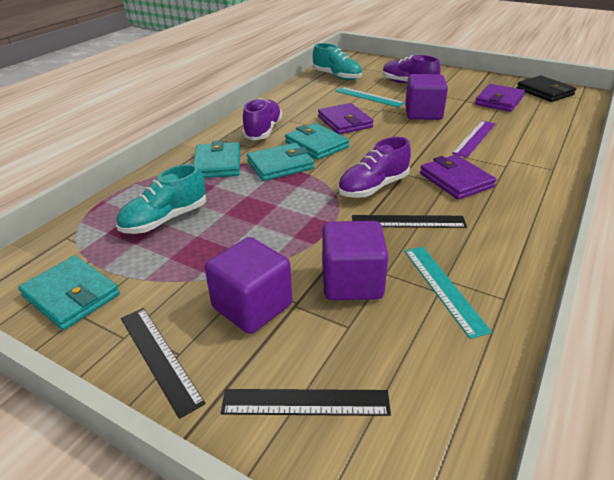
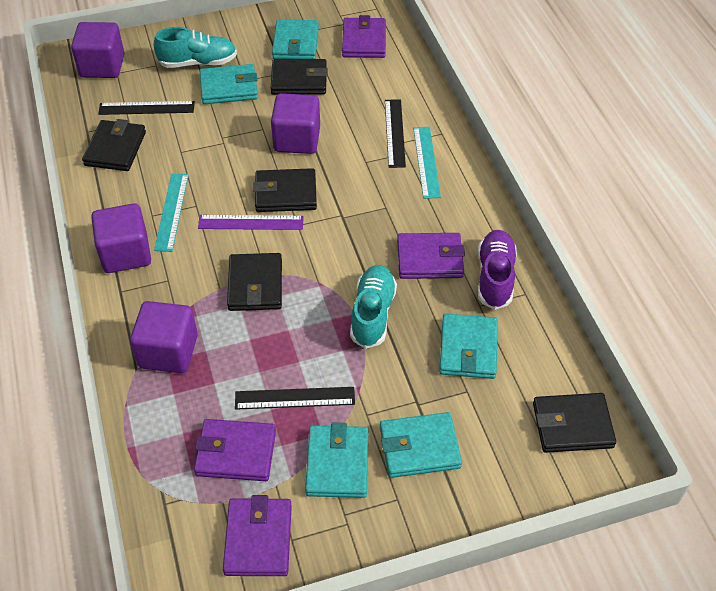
black wallet: [517,75,576,102] = 1 -> [82,119,146,171] [227,253,282,311] [253,168,317,212] [271,59,328,95] [533,393,616,453] = 5
purple cube: [205,237,292,334] [322,221,388,300] [405,74,448,120] = 3 -> [71,22,124,78] [91,203,151,273] [130,301,198,373] [271,93,320,154] = 4
purple shoe: [242,98,282,140] [338,137,411,198] [383,55,440,83] = 3 -> [478,230,517,310] = 1
purple wallet: [318,103,373,134] [420,155,496,200] [475,84,525,112] = 3 -> [194,419,276,481] [223,495,292,576] [342,15,386,58] [397,233,465,279] = 4
turquoise wallet: [18,256,120,330] [193,141,240,178] [247,143,314,181] [285,123,349,160] = 4 -> [200,64,258,104] [272,19,319,59] [305,423,368,498] [380,412,462,478] [439,313,498,379] = 5

